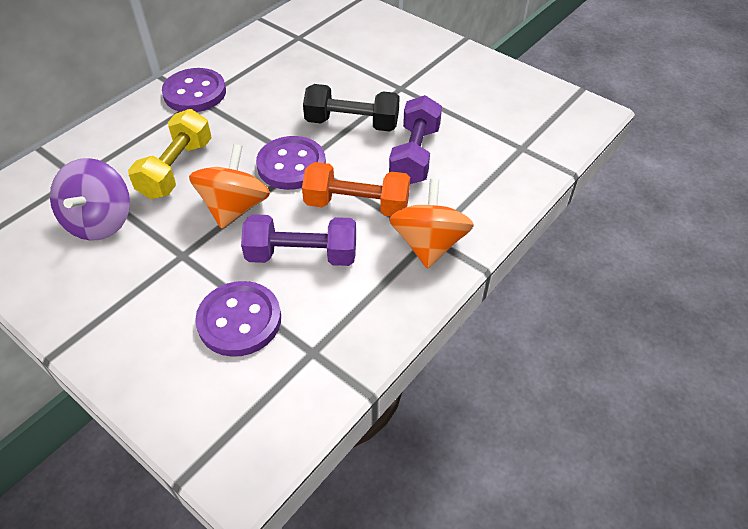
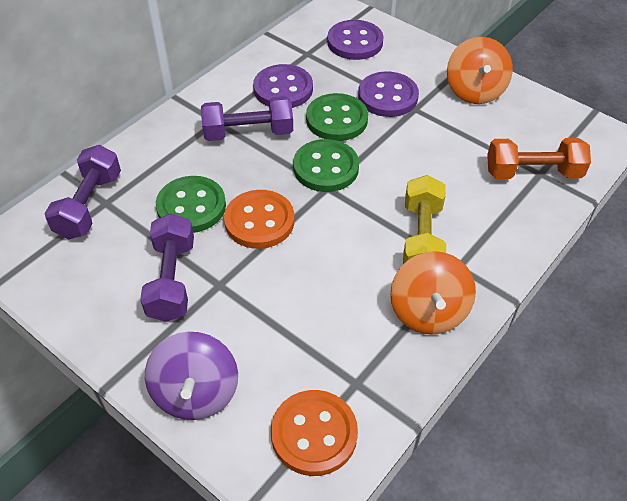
black dumbbell: [303,84,400,132] = 1 -> none = 0
green button: none = 0 -> [156,176,226,233] [293,139,359,192] [306,93,368,141] = 3
orange button: none = 0 -> [224,190,294,249] [271,390,358,476] = 2
purple dumbbell: [241,214,356,266] [389,95,442,184] = 2 -> [44,145,121,239] [140,213,194,322] [201,96,293,141] = 3

